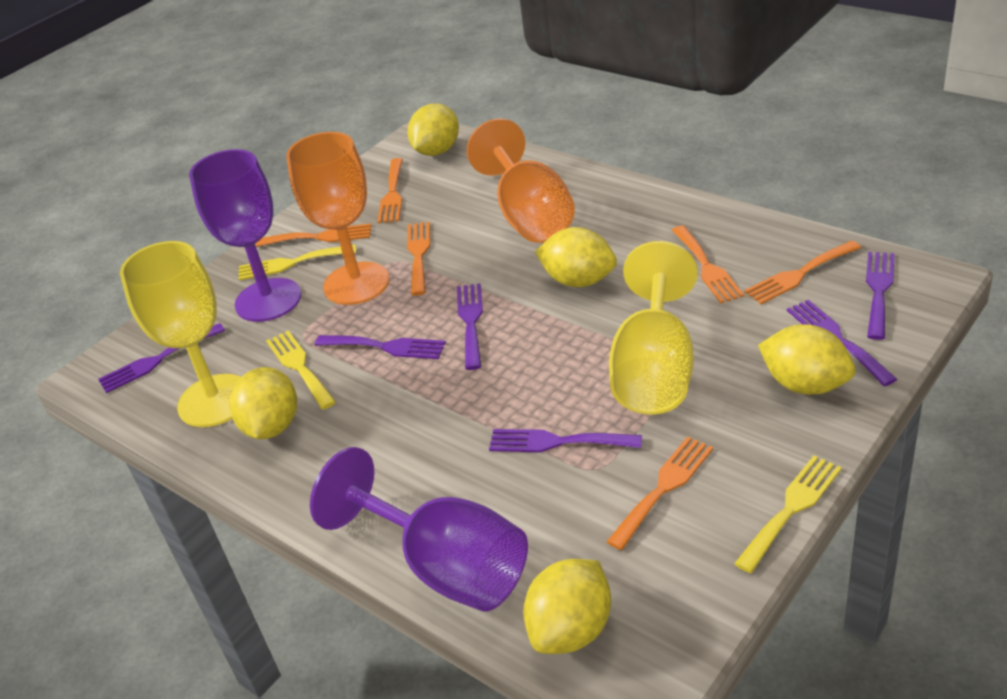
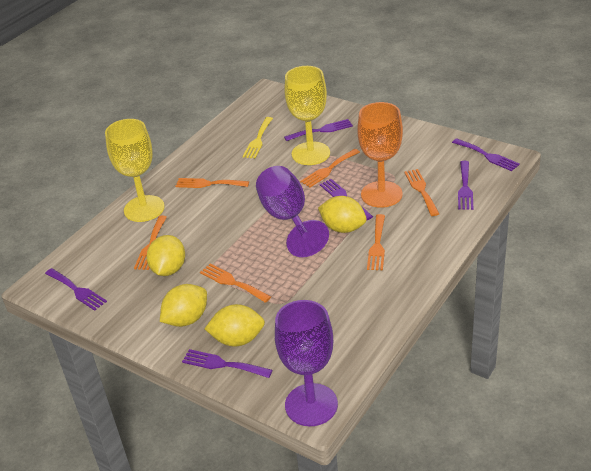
orange goblet: [286,132,389,305] [467,118,575,243] = 2 -> [357,102,403,208] = 1
yellow fork: [238,244,356,280] [266,331,336,409] [734,455,842,573] = 3 -> [243,117,273,159] = 1
yellow lemon: [230,367,297,439] [407,104,459,156] [523,559,611,654] [535,227,617,287] [758,324,856,395] = 5 -> [147,235,185,276] [160,284,207,327] [205,304,265,346] [318,196,367,233] = 4

